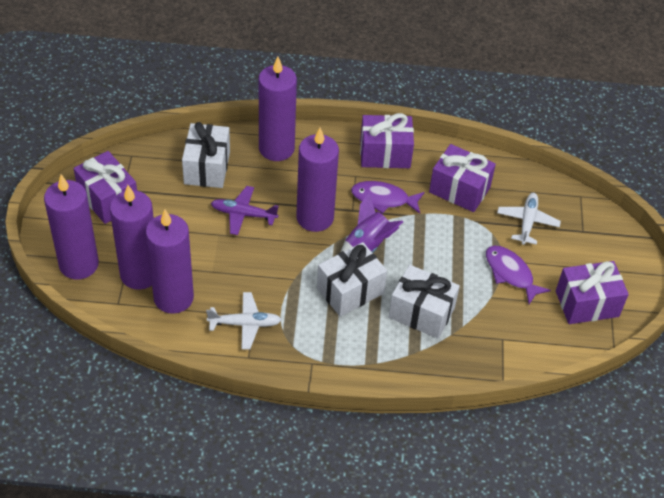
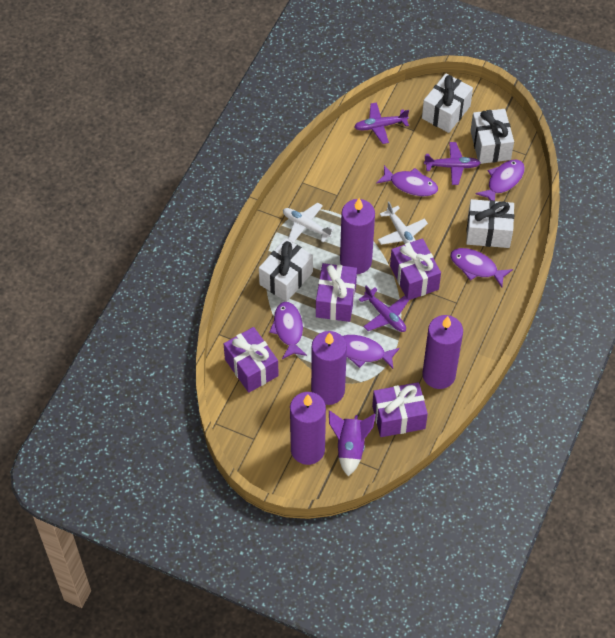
purple candle: [44,175,99,280] [109,185,154,290] [145,210,194,314] [259,57,297,161] [296,128,339,232] = 5 -> [290,392,326,465] [311,331,347,405] [340,198,375,274] [422,315,463,389] = 4
purple fish: [351,181,425,214] [486,246,551,304] = 2 -> [269,302,307,359] [342,335,400,369] [376,165,438,197] [450,248,513,287] [476,160,525,201] = 5
purple plane: [211,186,279,235] = 1 -> [354,102,409,144] [359,286,409,332] [424,142,480,185] = 3
white gift: [182,122,230,188] [317,242,387,317] [389,265,460,339] = 3 -> [259,238,313,302] [422,74,473,133] [466,199,514,248] [470,109,514,164] = 4

